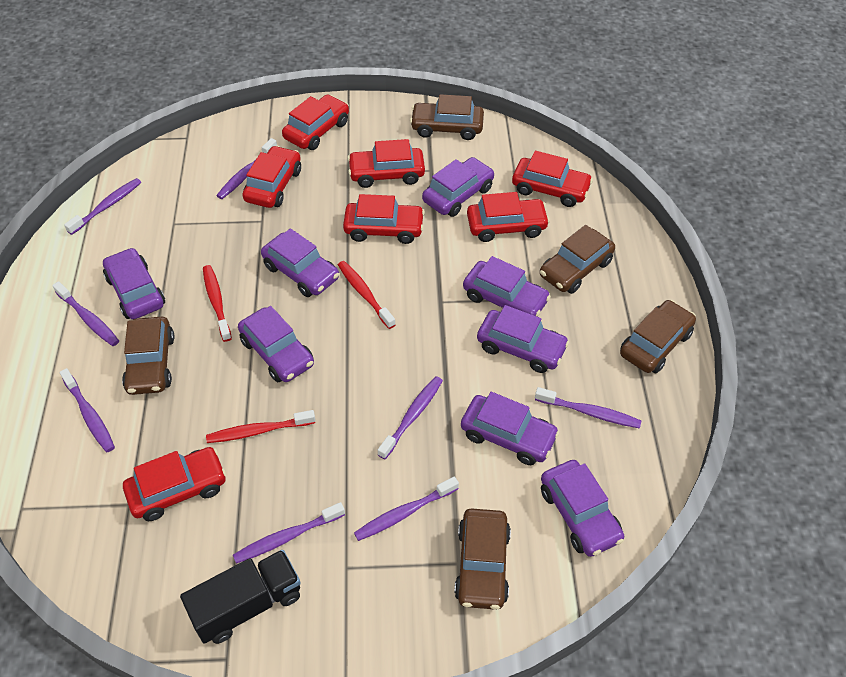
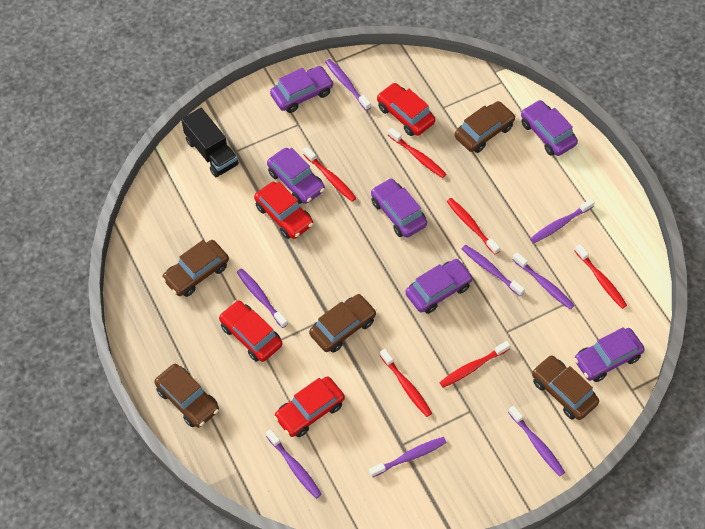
purple car: [103,248,165,319] [238,306,314,382] [261,228,339,297] [422,157,495,217] [461,392,560,465] [463,256,551,316] [477,305,570,373] [541,460,624,557] = 8 -> [267,148,325,204] [270,66,334,113] [371,178,427,238] [405,259,473,314] [521,100,578,156] [574,327,645,382] = 6
red car: [123,447,227,521] [242,146,301,208] [282,95,349,150] [343,194,425,244] [347,139,425,188] [467,192,550,242] [512,151,593,207] = 7 -> [219,300,282,362] [254,182,313,239] [274,376,345,437] [377,83,435,136] = 4
red toothbrush: [203,265,232,342] [206,410,316,443] [338,261,396,329] = 3 -> [303,147,356,202] [380,349,432,417] [388,128,446,178] [439,341,510,388] [447,198,500,255] [575,244,627,309] = 6

